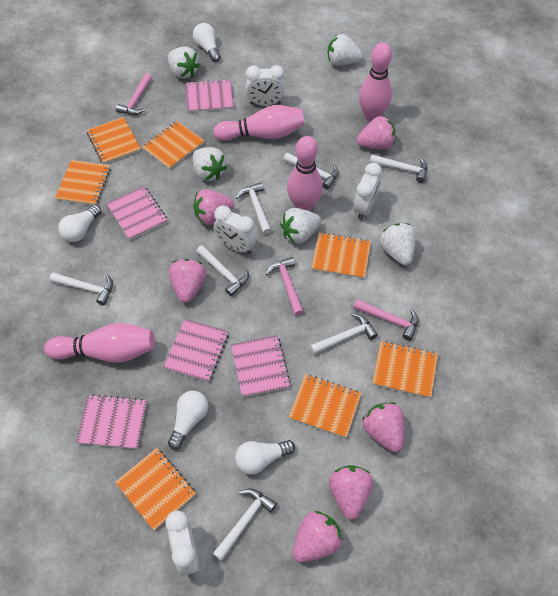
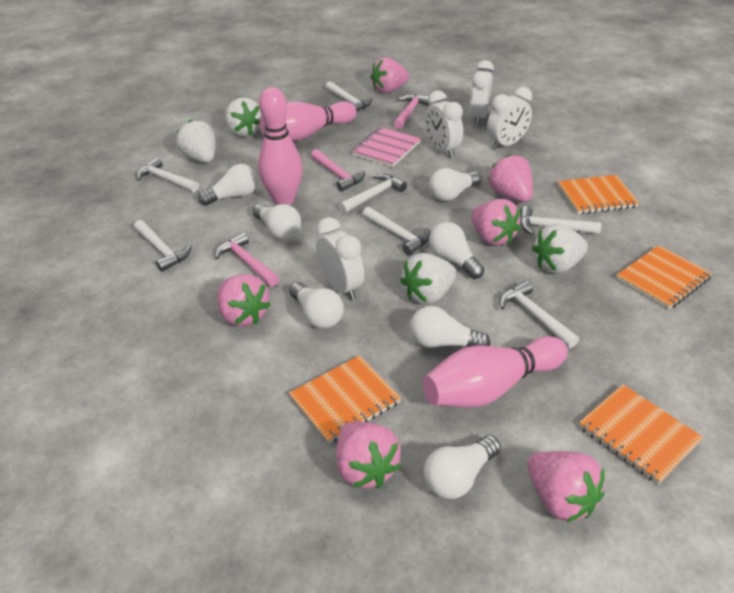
orange notebook: [55,160,111,205] [87,117,141,164] [115,448,196,531] [142,121,204,170] [289,374,362,438] [311,232,371,279] [372,341,438,398] = 7 -> [289,355,401,444] [558,175,639,214] [579,384,703,484] [616,245,712,309] = 4
pink bowling pin: [44,323,155,363] [213,105,305,141] [287,136,323,211] [359,42,392,122] = 4 -> [258,87,303,205] [259,101,357,141] [422,336,568,408] = 3
pink notebook: [76,394,147,449] [107,186,168,240] [163,319,229,382] [185,79,234,113] [231,335,291,397] = 5 -> [351,127,421,167] = 1
white light bulb: [58,205,101,242] [168,391,208,450] [193,23,221,62] [235,440,295,475] = 4 -> [198,164,258,206] [253,204,301,239] [289,282,344,329] [410,306,491,348] [424,435,501,499] [429,168,482,201] [429,222,484,279] = 7
white strawberry: [168,47,200,79] [193,147,227,181] [280,208,321,244] [328,34,363,66] [380,223,416,265] = 5 -> [176,120,216,163] [225,98,262,137] [400,253,456,305] [532,224,588,274] = 4

